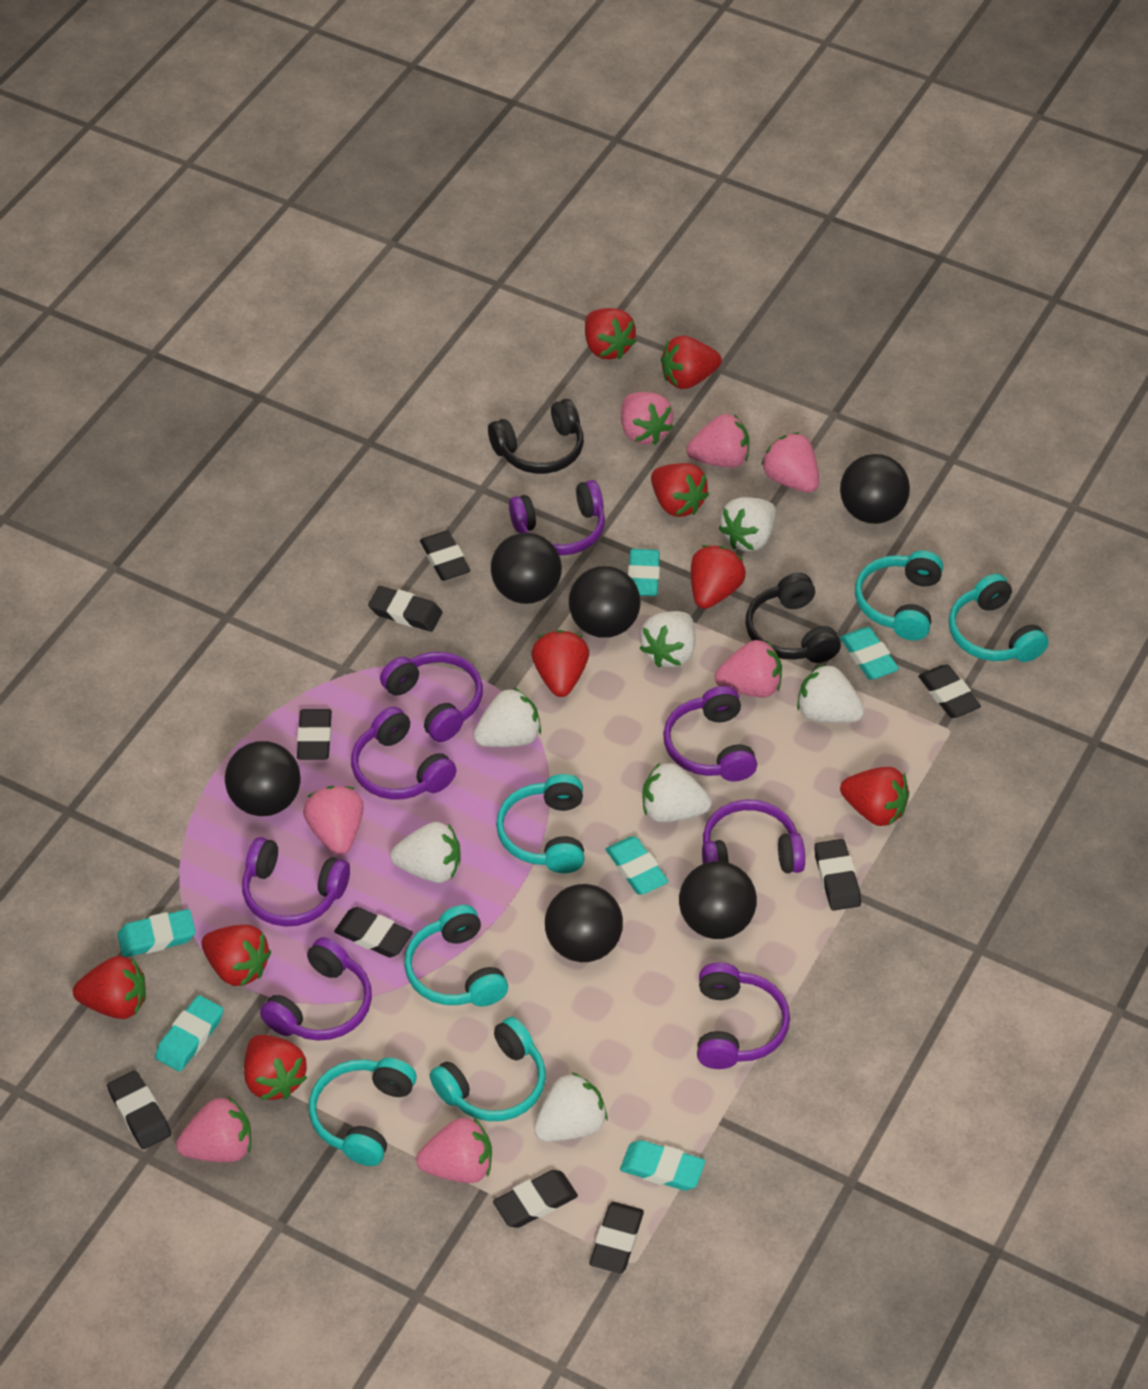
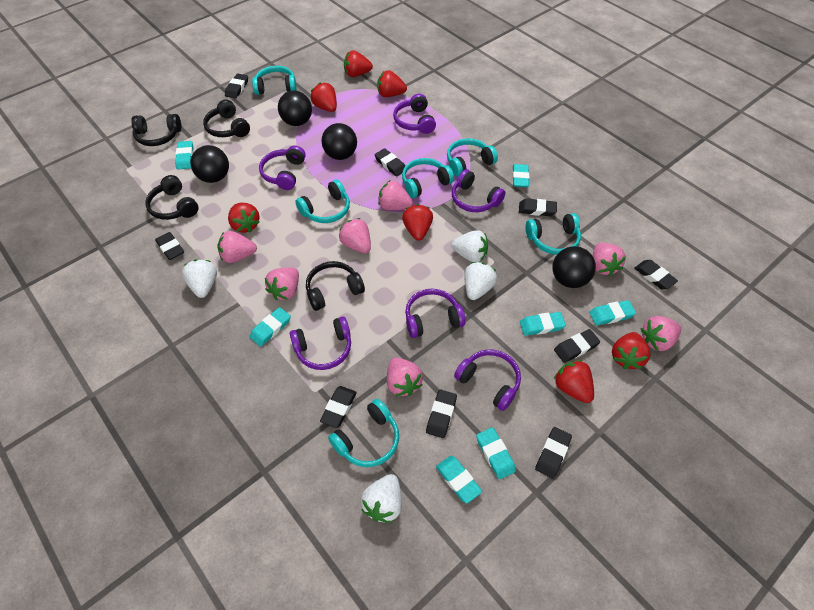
black ball: [225,741,301,816] [491,533,562,604] [545,884,623,962] [569,566,641,638] [679,861,757,939] [840,454,910,524] = 6 -> [190,145,229,183] [278,91,312,126] [322,123,357,160] [552,246,596,288] = 4
black headphones: [488,399,584,474] [746,573,841,663] = 2 -> [131,114,181,146] [145,175,199,220] [203,99,250,137] [306,261,365,311] = 4
purple headphones: [242,837,350,927] [260,937,372,1041] [351,707,457,800] [380,652,483,742] [509,480,605,555] [663,686,757,782] [697,962,790,1069] [702,800,805,874] = 8 -> [259,145,306,190] [290,316,351,370] [393,94,436,134] [405,289,466,338] [452,169,505,212] [454,350,521,411] = 6
red strawberry: [73,956,146,1019] [202,925,271,987] [244,1035,307,1100] [531,630,589,697] [585,308,636,360] [651,463,709,517] [661,336,722,389] [691,545,746,609] [840,767,909,826] = 9 -> [228,203,260,233] [311,83,337,112] [344,50,373,77] [377,70,407,97] [402,204,433,241] [554,360,594,403] [612,332,651,369] = 7
turquoise eraser: [117,909,196,957] [155,995,224,1072] [606,836,668,895] [620,1140,705,1191] [628,549,660,596] [840,627,899,680] = 6 -> [175,141,194,169] [250,307,291,347] [436,456,482,504] [476,427,516,480] [512,164,529,187] [520,312,566,336] [589,300,636,325] = 7
white strawberry: [390,822,461,883] [473,688,541,747] [534,1072,607,1142] [640,611,695,668] [642,763,712,822] [719,497,776,551] [797,664,865,723] = 7 -> [182,259,217,298] [361,474,402,523] [451,230,488,262] [464,262,497,300] = 4

